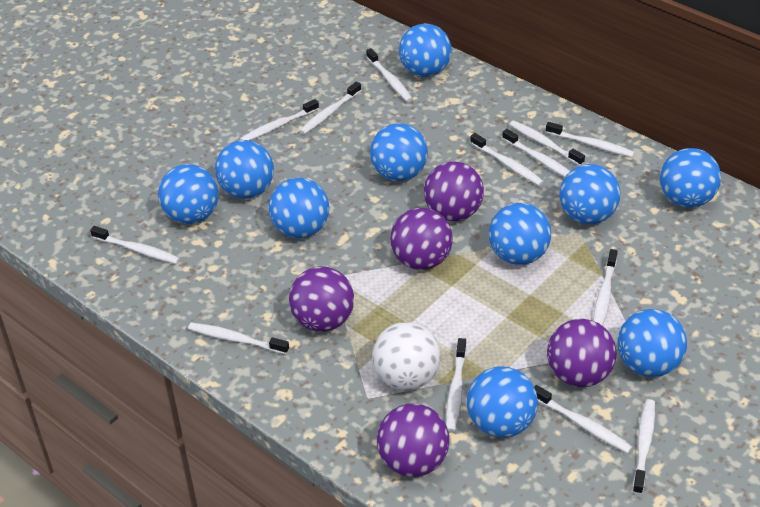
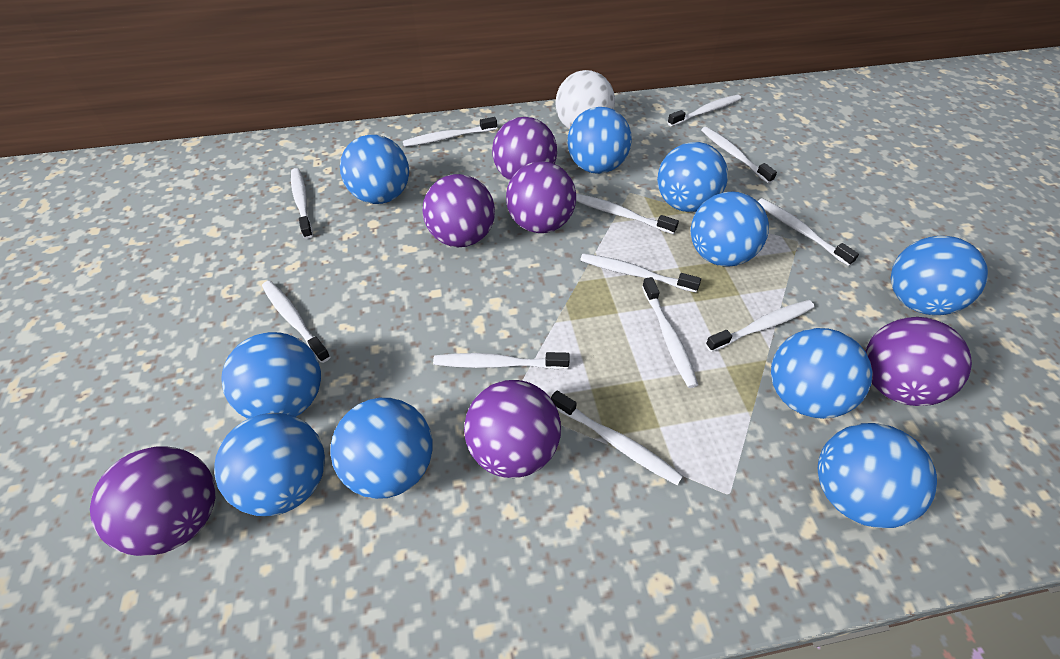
purple ball: [289,266,354,332] [377,403,449,477] [390,208,453,270] [424,161,484,221] [547,319,616,387] = 5 -> [90,446,215,556] [422,174,495,247] [464,380,561,478] [492,117,557,181] [506,161,576,233] [865,317,972,406] = 6
white toothbrush: [90,226,180,264] [188,323,289,354] [240,99,319,141] [300,81,361,134] [366,48,413,102] [446,338,466,432] [470,133,544,186] [502,129,570,177] [509,120,585,166] [534,385,632,453] [546,122,635,157] [593,249,618,326] [633,399,655,495] = 13 -> [262,281,331,363] [291,168,313,239] [403,117,497,147] [433,352,570,369] [551,390,683,485] [576,193,679,234] [580,253,701,292] [642,277,698,388] [667,95,741,127] [701,127,777,183] [706,300,815,352] [758,198,859,266] = 12

